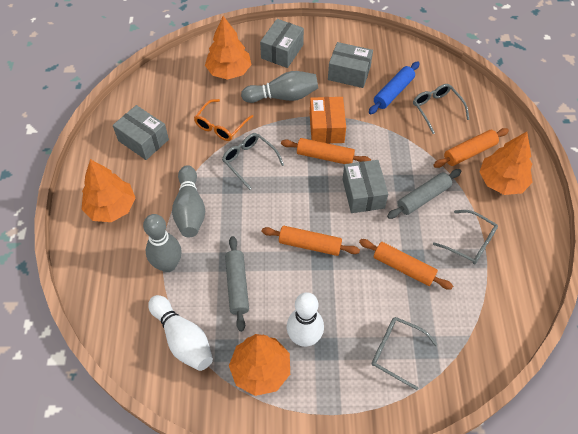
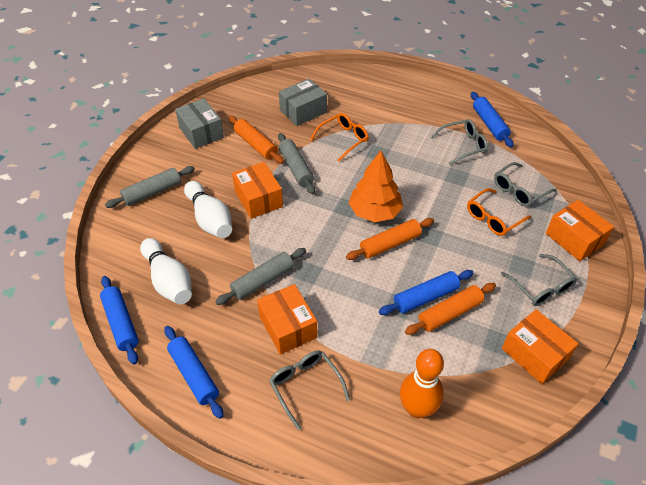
blue rolling pin: [369,61,420,114] = 1 -> [100,276,139,365] [164,326,223,419] [379,270,473,315] [471,92,514,147] = 4
grey bowling pin: [143,214,182,272] [172,165,205,238] [241,71,318,103] = 3 -> none = 0
grey box: [113,105,169,160] [260,19,304,68] [328,42,373,88] [342,160,388,213] = 4 -> [175,98,224,149] [279,78,327,126] = 2
grey rolling pin: [225,236,249,332] [387,169,461,219] = 2 -> [105,166,195,208] [215,248,306,305] [278,133,315,194] = 3
orange bowling pin: none = 0 -> [400,349,444,418] = 1
orange box: [310,97,346,144] = 1 -> [232,162,283,219] [257,284,317,354] [502,309,579,384] [546,200,614,261] = 4
orange glasses: [194,99,253,141] = 1 -> [310,113,369,162] [467,188,532,236] = 2
orange rolling pin: [262,226,360,256] [281,138,371,164] [359,239,453,290] [433,128,509,168] = 4 -> [229,116,284,164] [346,218,434,260] [405,283,496,335] = 3
orange tree: [81,159,136,222] [205,16,252,80] [229,334,290,396] [479,132,533,195] = 4 -> [349,151,403,222] = 1

